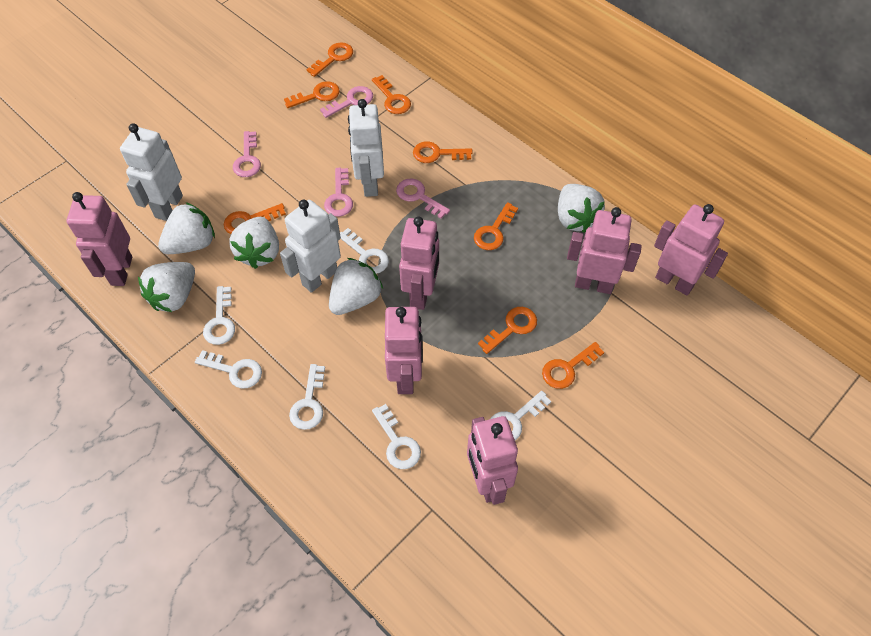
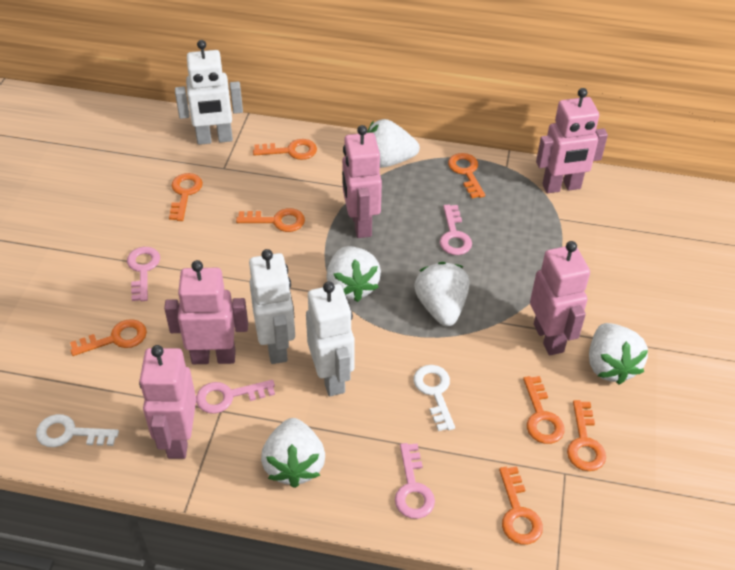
pink robot: [66,192,132,286] [385,307,423,394] [399,217,439,310] [467,416,518,505] [567,207,642,294] [654,204,728,296] = 6 -> [139,345,196,459] [164,260,248,364] [342,125,382,238] [530,241,590,355] [536,88,608,193] = 5
white key: [195,350,262,389] [203,286,235,345] [289,364,325,430] [340,228,389,274] [372,404,421,469] [490,391,551,440] = 6 -> [36,414,119,447] [414,365,455,431] = 2

